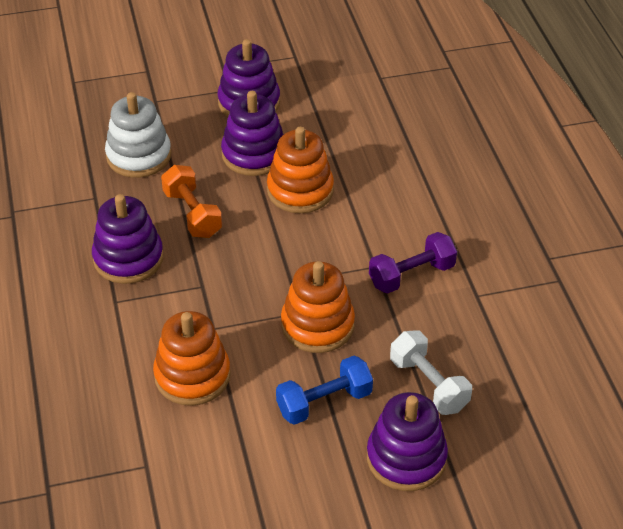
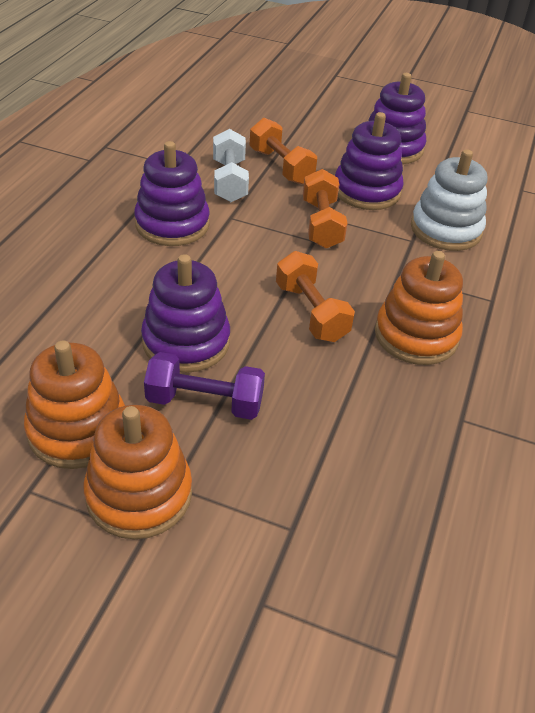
blue dumbbell: [276,356,373,425] = 1 -> none = 0
orange dumbbell: [161,165,222,238] = 1 -> [249,118,317,184] [276,251,355,342] [303,169,348,248] = 3

